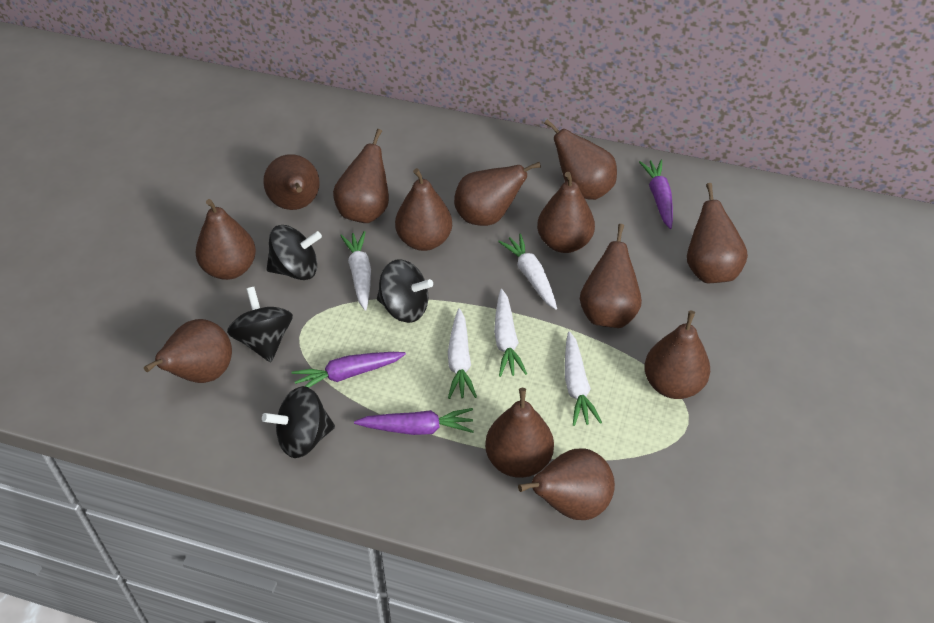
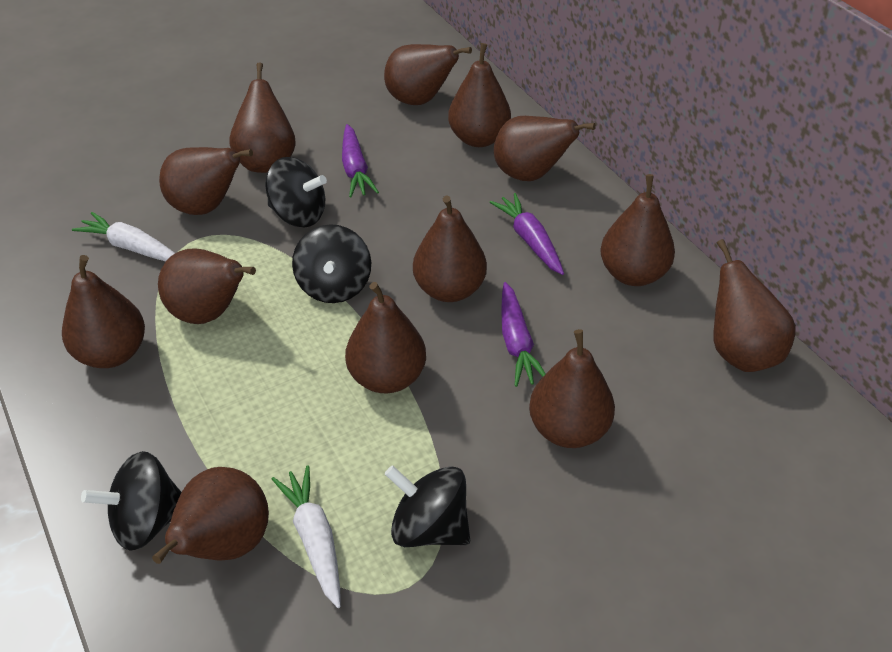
white carrot: [340,231,371,311] [448,308,477,399] [494,289,527,377] [498,234,557,310] [565,331,602,426] = 5 -> [72,212,175,262] [272,465,341,608] = 2

